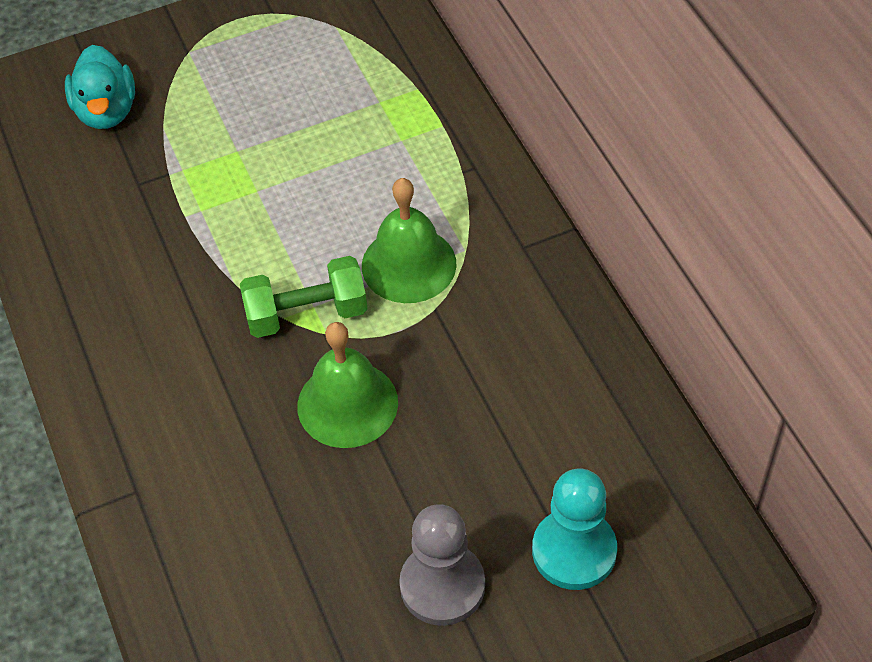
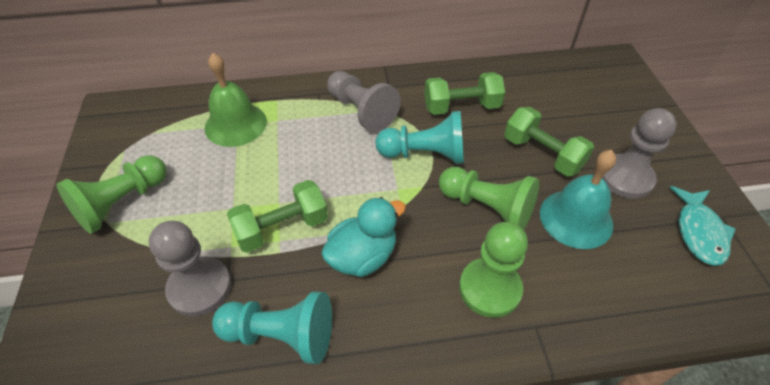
green bell: [297,322,398,448] [362,178,457,303] = 2 -> [205,53,267,147] = 1
green dumbbell: [240,256,368,338] = 1 -> [227,180,328,253] [424,72,505,115] [504,107,594,176] = 3
green pawn: none = 0 -> [56,155,167,234] [439,167,539,230] [459,222,528,318] = 3
grey pawn: [399,504,485,626] = 1 -> [149,221,231,317] [327,71,400,132] [602,108,677,199] = 3
turquoise bell: none = 0 -> [540,150,616,249] = 1
turquoise fish: none = 0 -> [669,186,736,266] = 1
turquoise pawn: [532,469,617,590] = 1 -> [212,292,332,364] [376,111,464,164] = 2

